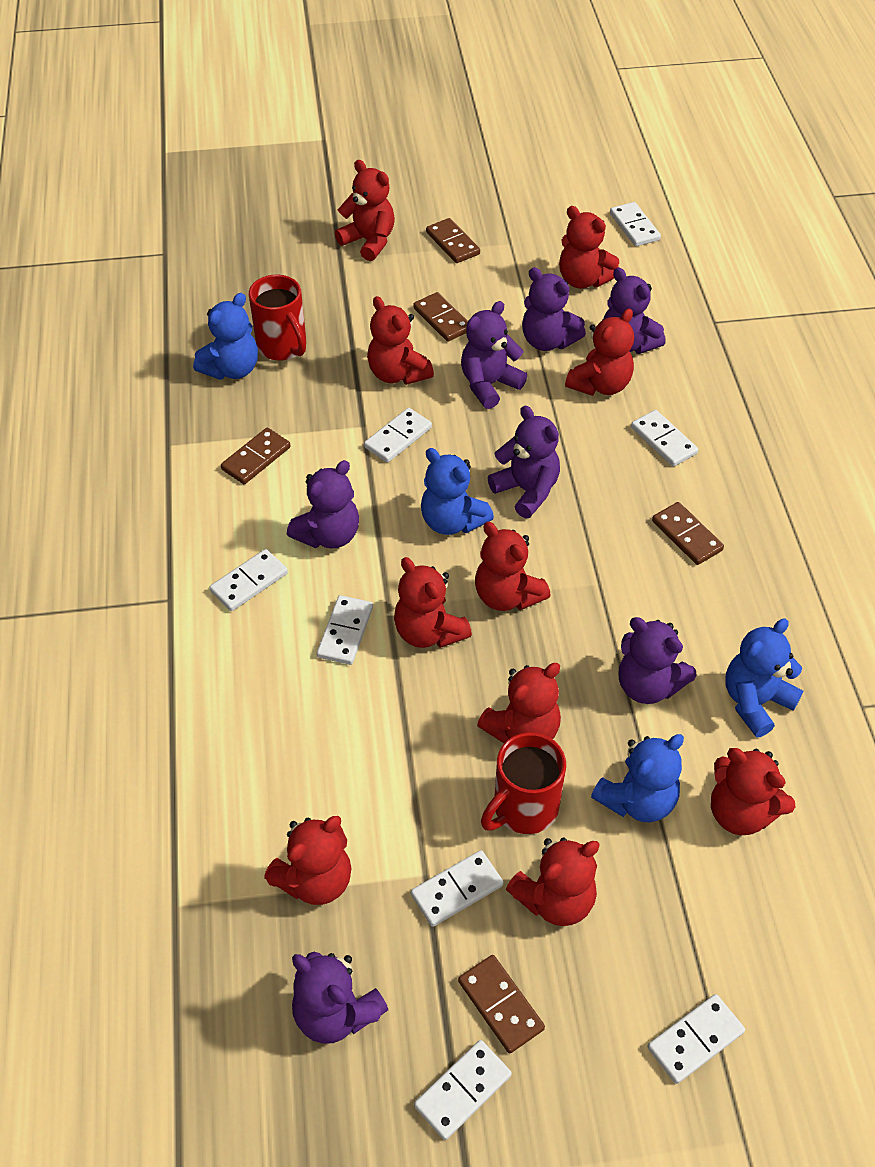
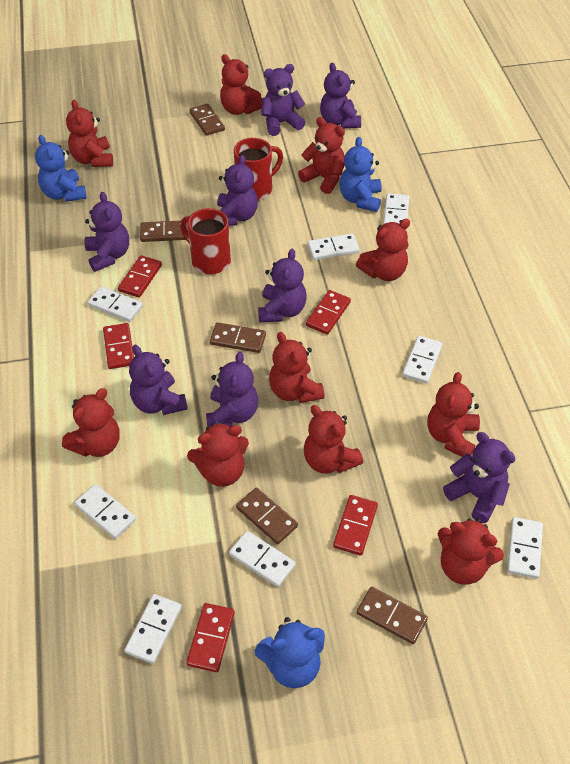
blue teddy bear: [193,293,258,380] [421,448,494,535] [591,734,684,822] [725,618,803,737] = 4 -> [35,135,87,202] [254,617,325,688] [340,137,382,212] = 3
purple teddy bear: [287,460,359,548] [292,952,388,1044] [461,301,527,409] [488,406,560,518] [522,267,586,351] [603,267,666,354] [619,617,697,704] = 7 -> [84,192,129,272] [129,344,188,415] [206,352,258,427] [217,155,258,226] [258,249,307,322] [261,64,305,136] [320,63,361,128] [443,432,515,523] = 8
red domino: none = 0 -> [103,323,134,369] [118,255,162,298] [186,603,235,672] [306,290,351,335] [333,495,378,556] = 5

